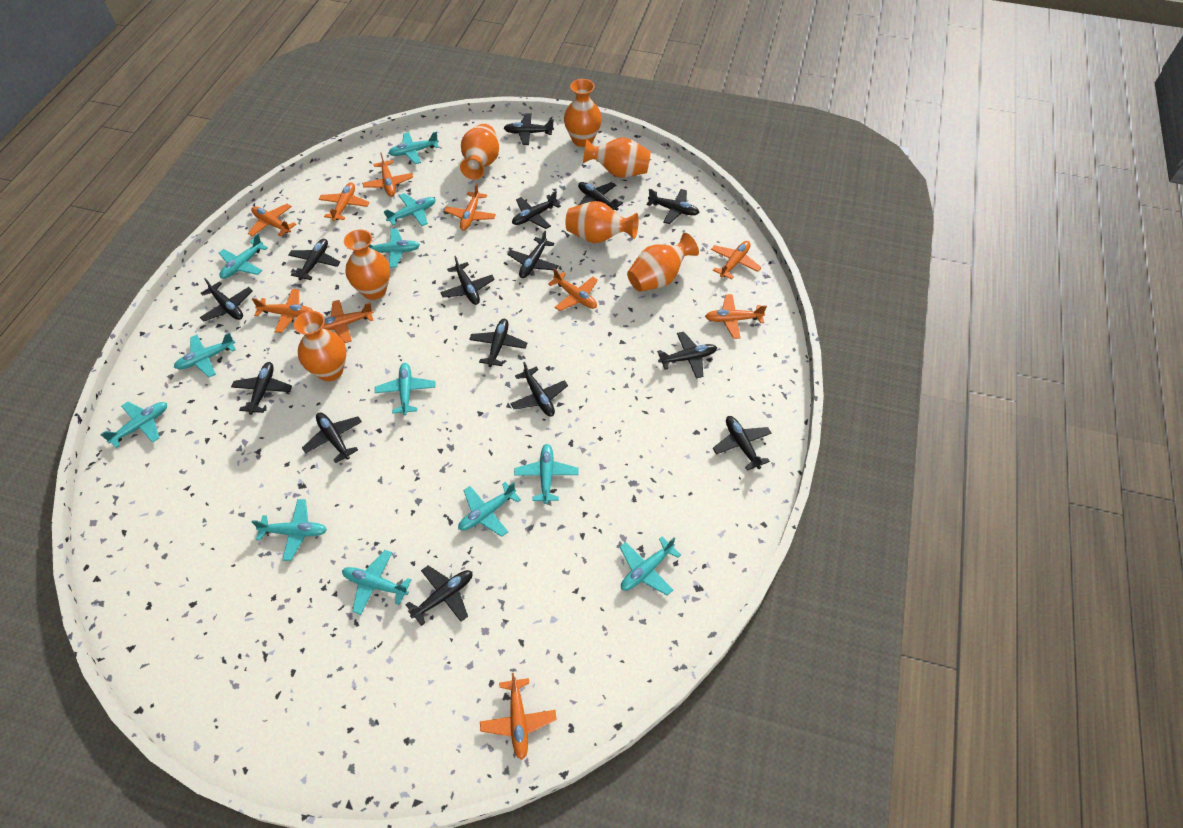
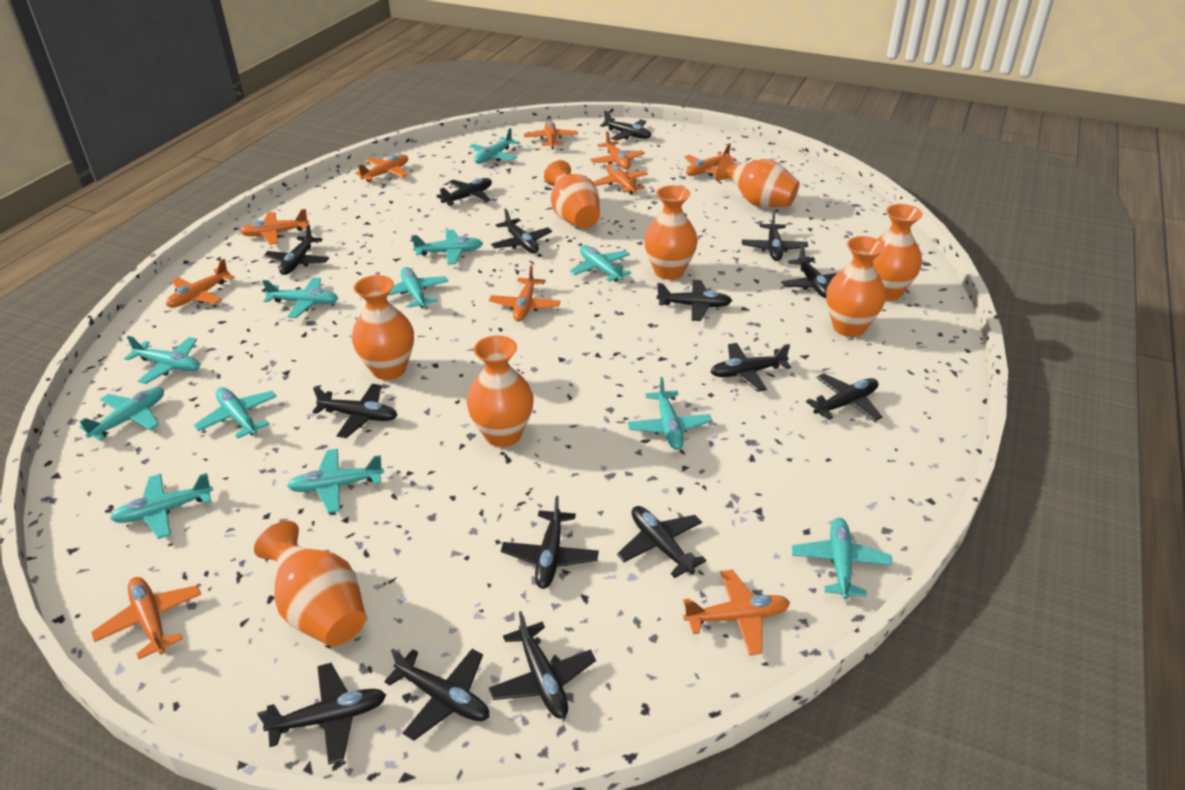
orange vase: [294,311,347,381] [344,230,390,300] [460,124,499,180] [564,79,602,147] [565,201,639,243] [583,137,651,178] [627,233,699,292] = 7 -> [254,521,366,647] [352,275,414,380] [466,336,533,447] [544,160,600,228] [644,185,698,280] [715,153,800,207] [826,236,886,337] [873,204,923,301] = 8

